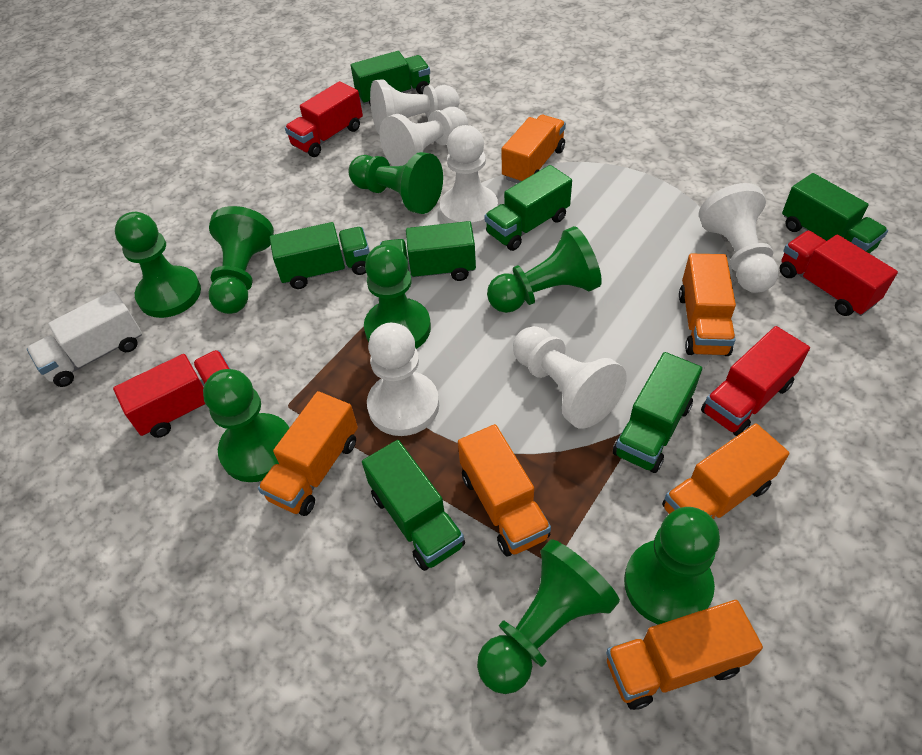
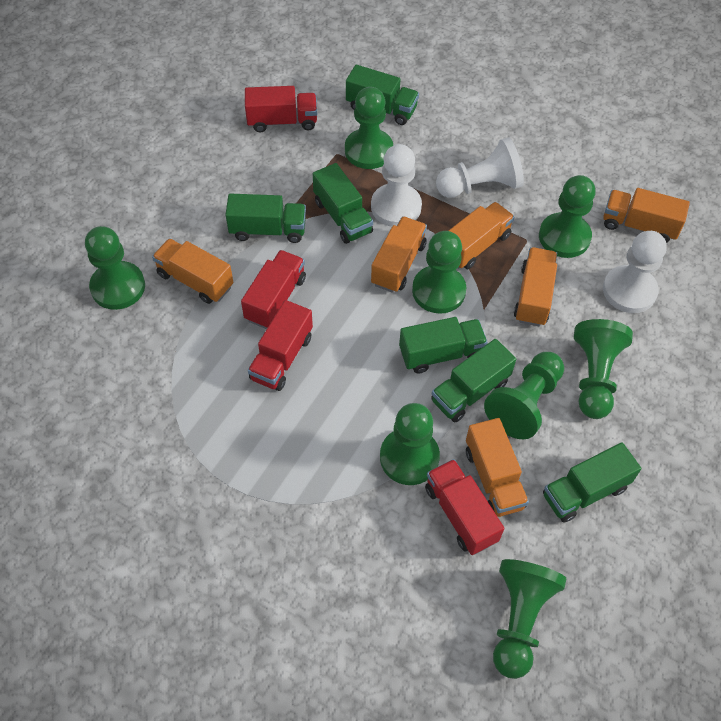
green truck: [269,222,370,289] [351,51,430,106] [362,440,465,571] [380,221,476,281] [484,165,572,251] [613,352,702,473] [782,173,888,253] = 7 -> [225,194,306,243] [313,163,373,244] [346,65,419,125] [399,317,488,374] [431,339,516,422] [543,442,641,523] = 6
white pawn: [367,323,439,436] [370,79,460,135] [380,107,468,166] [440,125,498,229] [513,326,627,429] [699,183,779,293] = 6 -> [371,144,422,227] [436,137,524,198] [603,231,667,313] = 3
white truck: [27,290,142,387] = 1 -> none = 0

